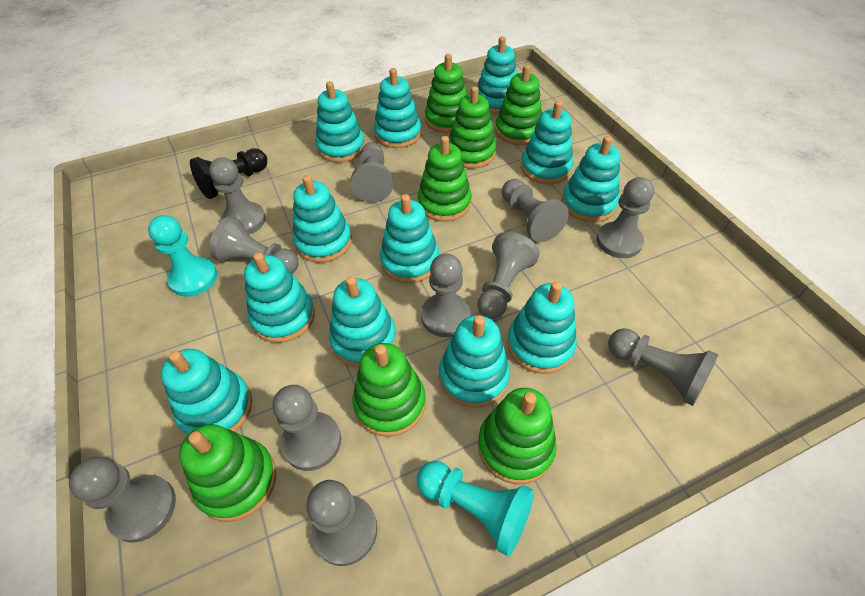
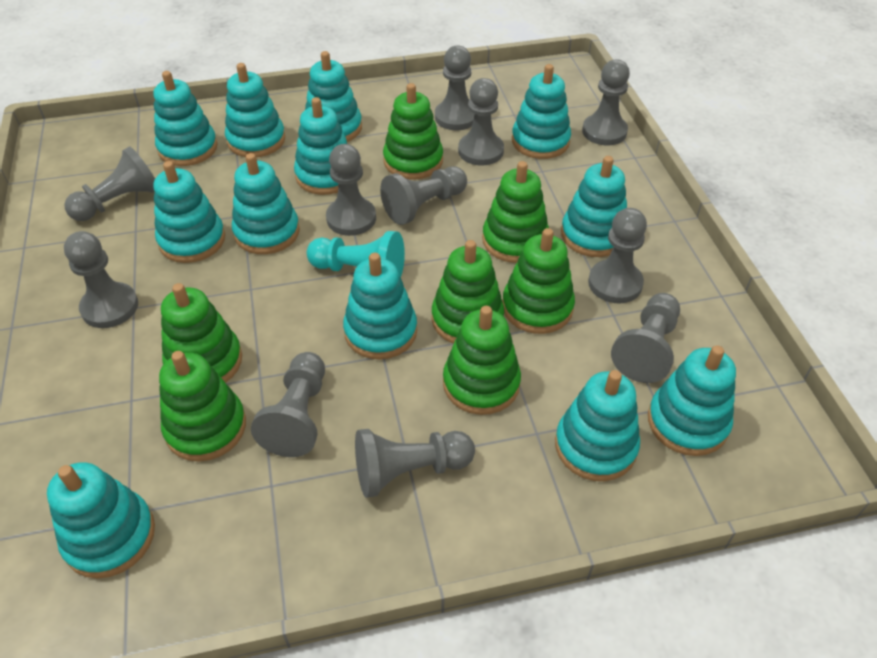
black pawn: [190,148,267,199] = 1 -> none = 0
turquoise pawn: [148,215,217,297] [417,461,534,557] = 2 -> [307,231,405,278] = 1

